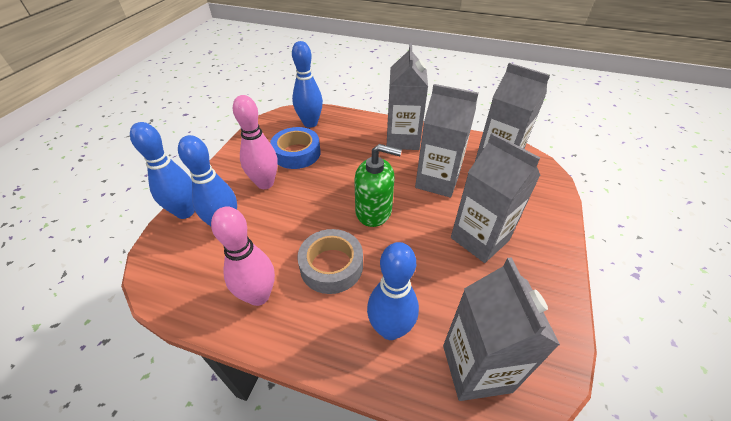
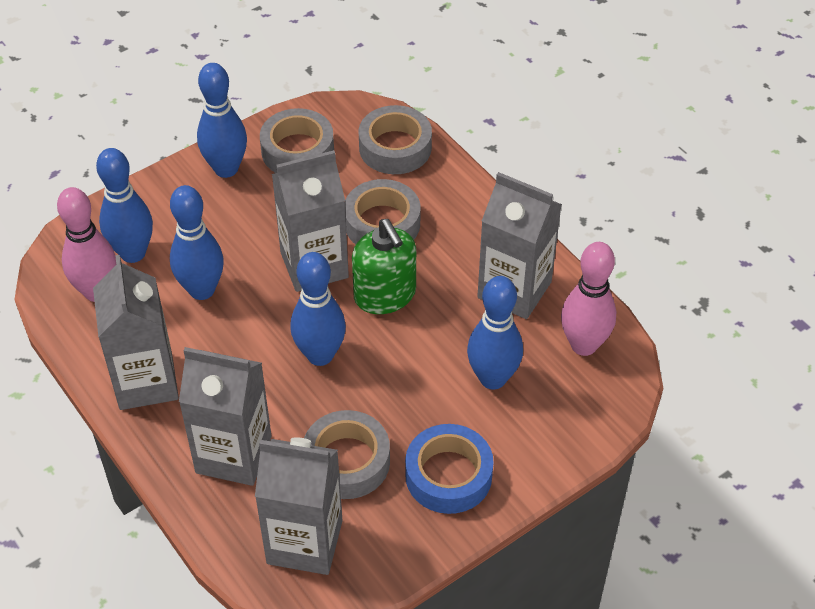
blue bowling pin: [130,122,195,219] [178,135,237,226] [292,41,323,128] [367,242,419,340] = 4 -> [96,148,153,263] [170,185,224,300] [197,63,247,178] [290,252,346,366] [467,276,523,390] = 5
grey tape: [297,229,363,294] = 1 -> [260,108,334,173] [304,410,390,499] [345,179,420,244] [359,105,432,174] = 4

